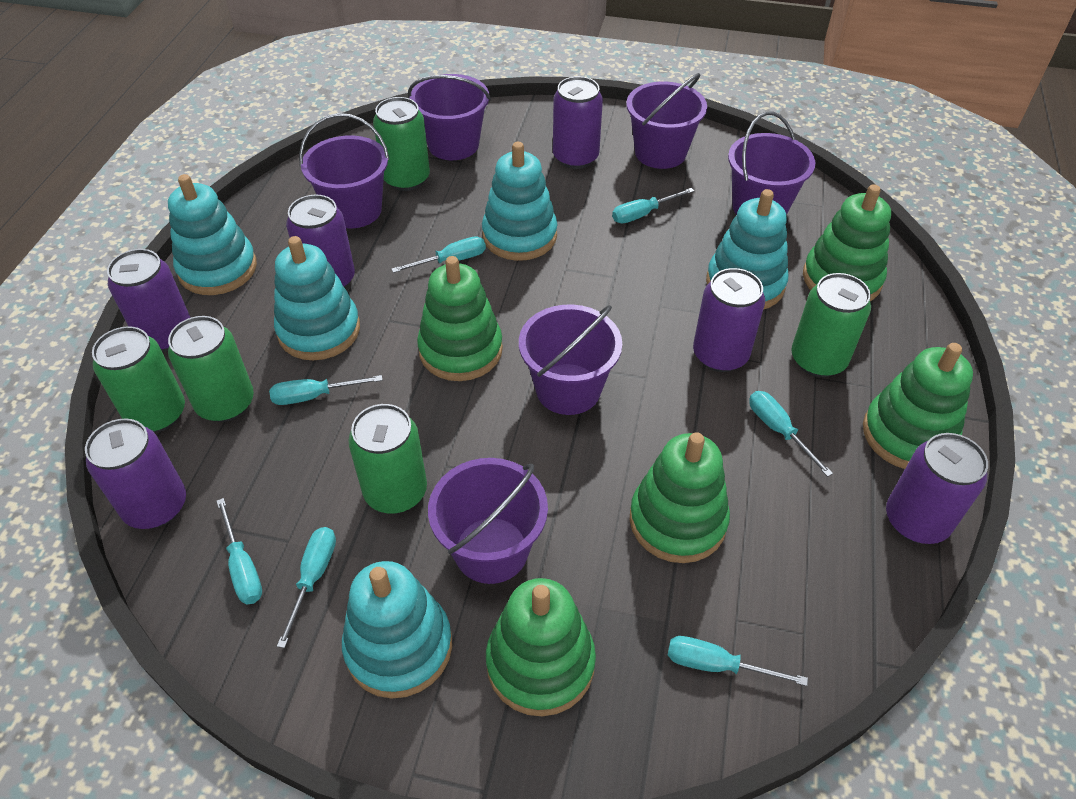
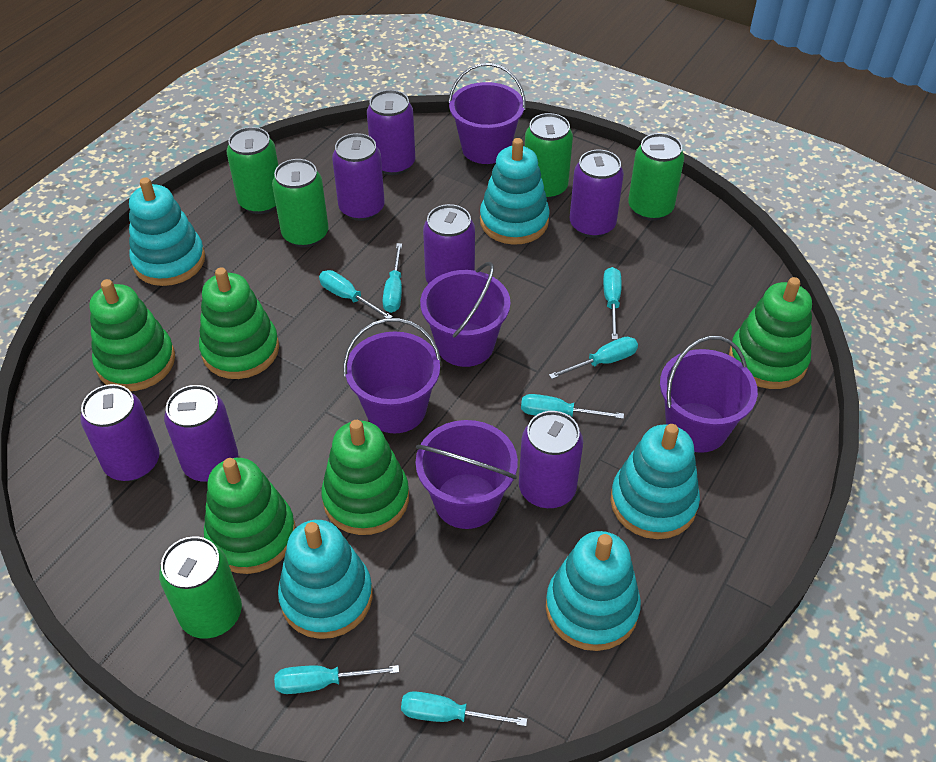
purple bucket: [299,113,390,228] [408,74,491,160] [428,458,548,584] [519,304,622,415] [626,73,707,169] [728,112,816,215] = 6 -> [343,318,441,433] [416,420,518,529] [420,262,510,367] [448,63,526,164] [660,336,758,453] = 5
purple can: [85,418,186,529] [107,249,191,352] [286,195,355,288] [553,76,603,169] [693,268,765,372] [886,433,988,544] = 6 -> [80,384,160,481] [164,385,238,482] [332,133,385,221] [367,90,415,175] [423,204,475,284] [519,411,583,508] [570,150,624,238] = 7

